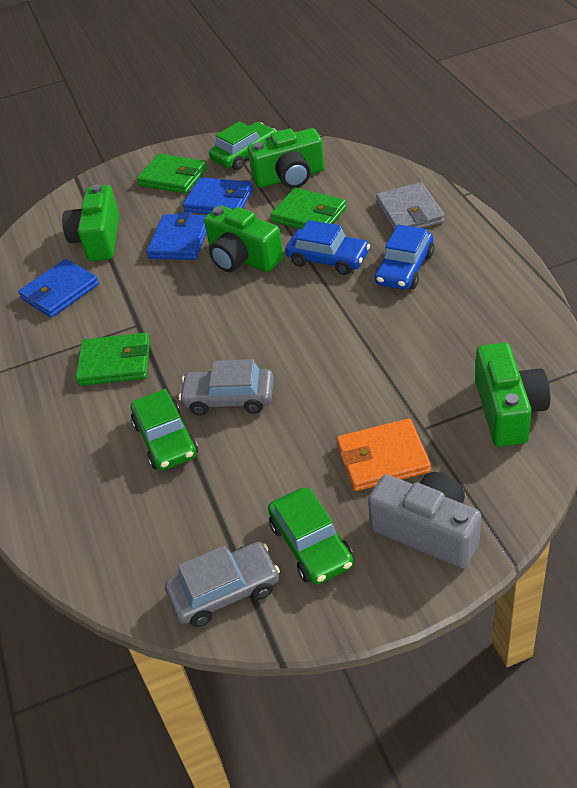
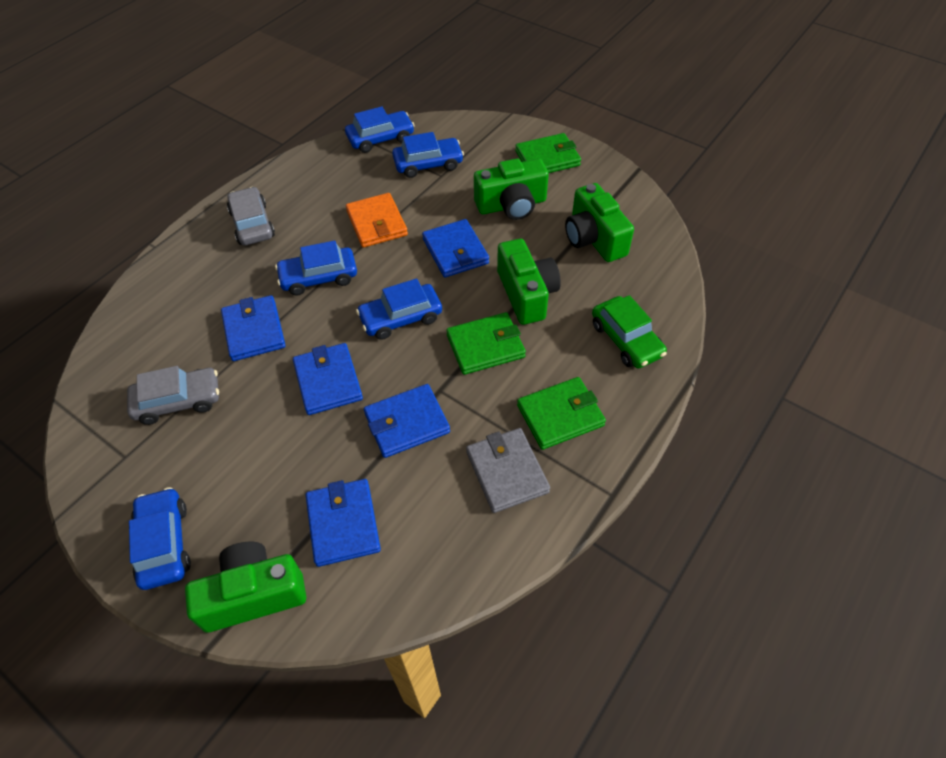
blue car: [285,220,370,275] [375,224,434,290] = 2 -> [129,487,191,590] [275,241,357,296] [345,106,415,153] [356,278,442,340] [392,132,464,178] = 5
blue wallet: [18,259,99,318] [147,212,207,260] [183,177,253,214] = 3 -> [221,295,286,361] [293,343,363,415] [306,479,381,567] [364,384,450,458] [422,219,489,277] = 5
green car: [131,389,198,471] [209,121,276,170] [268,488,354,585] = 3 -> [592,295,667,369] = 1
grey camera: [368,472,481,568] = 1 -> none = 0

